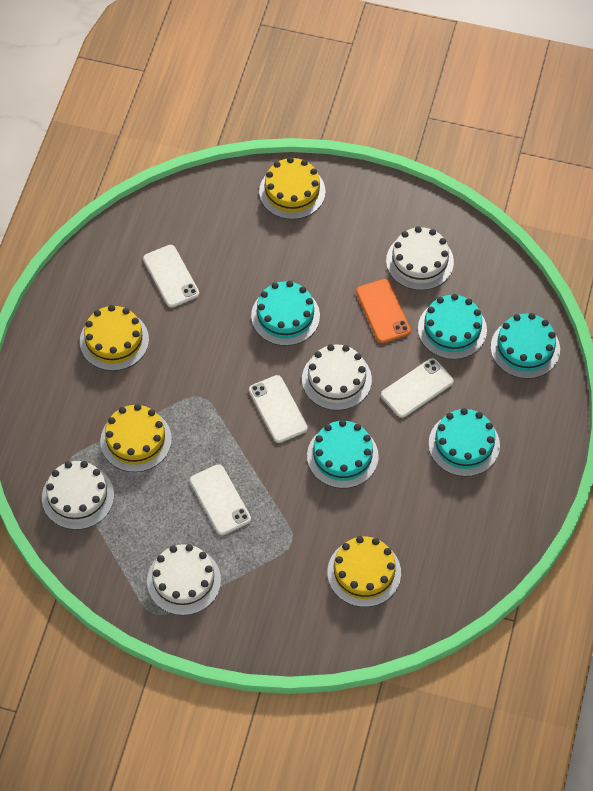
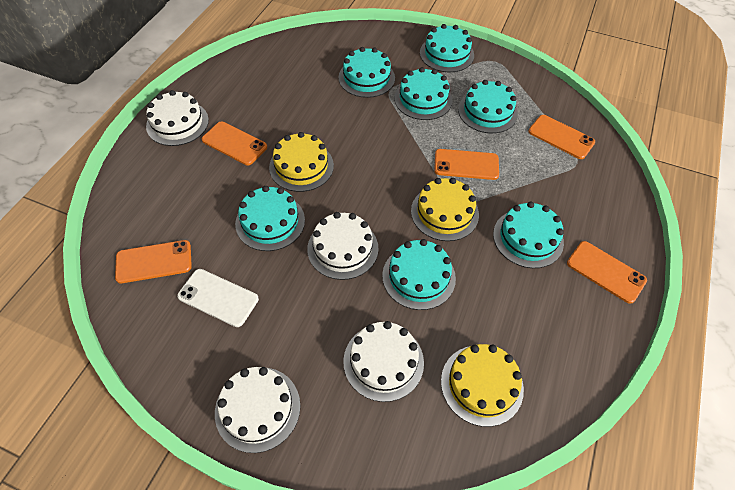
orange phone: [356,279,411,343] = 1 -> [115,240,192,283] [202,122,267,165] [434,149,499,180] [528,115,595,159] [567,241,647,304] = 5
turquoise cake: [251,281,320,346] [307,420,379,489] [418,294,487,359] [429,408,500,477] [491,313,560,379] = 5 -> [235,186,305,251] [338,47,395,98] [382,239,456,310] [394,67,453,120] [420,24,474,72] [458,80,518,133] [493,201,564,268] = 7
white phone: [143,245,199,308] [190,464,251,535] [249,375,308,443] [381,358,454,418] = 4 -> [177,269,259,327] = 1
yellow cake: [80,305,149,371] [100,404,172,472] [259,157,325,219] [327,536,401,607] = 4 -> [269,132,334,192] [411,178,479,241] [441,344,524,427] = 3

